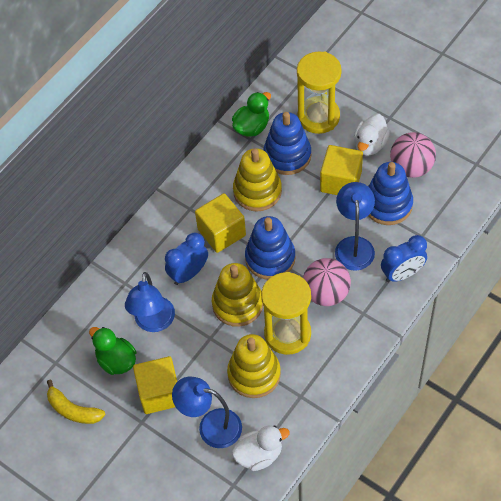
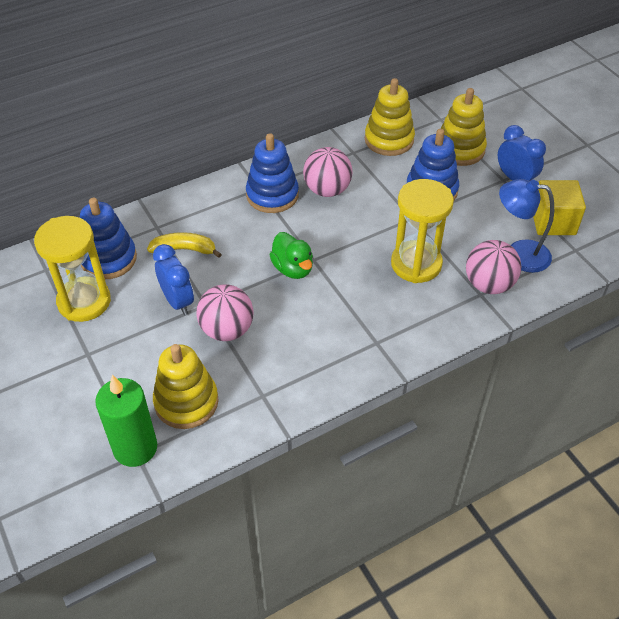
blue lamp: [125,272,175,332] [172,377,242,448] [335,182,375,271] = 3 -> [499,179,554,273] = 1
green candle: none = 0 -> [95,375,157,467] = 1
green duck: [89,327,136,375] [232,92,271,137] = 2 -> [269,232,313,279] = 1
pink ball: [303,258,351,306] [390,132,436,178] = 2 -> [196,284,253,341] [303,147,353,197] [466,240,522,294] = 3
white duck: [232,426,290,471] [354,114,390,156] = 2 -> none = 0
yellow cube: [133,356,177,414] [195,193,246,253] [320,145,363,195] = 3 -> [533,180,586,235] = 1

